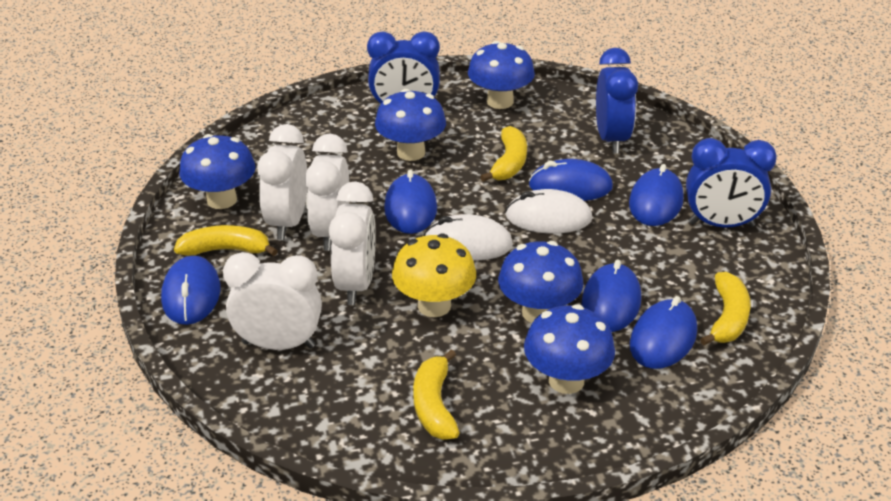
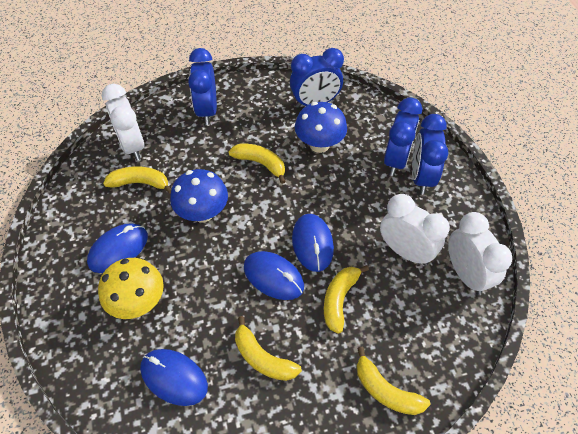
blue clock: [367,31,440,111] [596,48,638,154] [686,138,777,228] = 3 -> [188,48,217,125] [290,48,344,108] [384,97,422,176] [412,114,448,195] = 4
blue mouse: [161,256,220,325] [384,170,437,234] [529,159,613,201] [581,260,641,332] [629,164,684,226] [630,296,697,369] = 6 -> [87,223,148,273] [140,349,208,406] [244,251,304,300] [292,214,334,272] = 4
blue mushroom: [179,134,256,209] [375,89,446,161] [468,41,535,109] [498,241,584,323] [524,304,615,394] = 5 -> [170,169,228,223] [295,102,347,153] = 2
white clock: [223,252,322,350] [257,124,307,240] [305,133,349,251] [329,181,376,305] = 4 -> [102,84,145,160] [380,194,450,266] [448,212,512,295] = 3
white mouse: [424,214,513,261] [505,189,593,234] = 2 -> none = 0
yellow banana: [174,225,278,256] [413,349,460,440] [480,126,527,182] [700,272,751,345] = 4 -> [103,166,171,194] [228,144,286,184] [235,316,302,381] [324,265,369,334] [357,347,431,415] = 5

